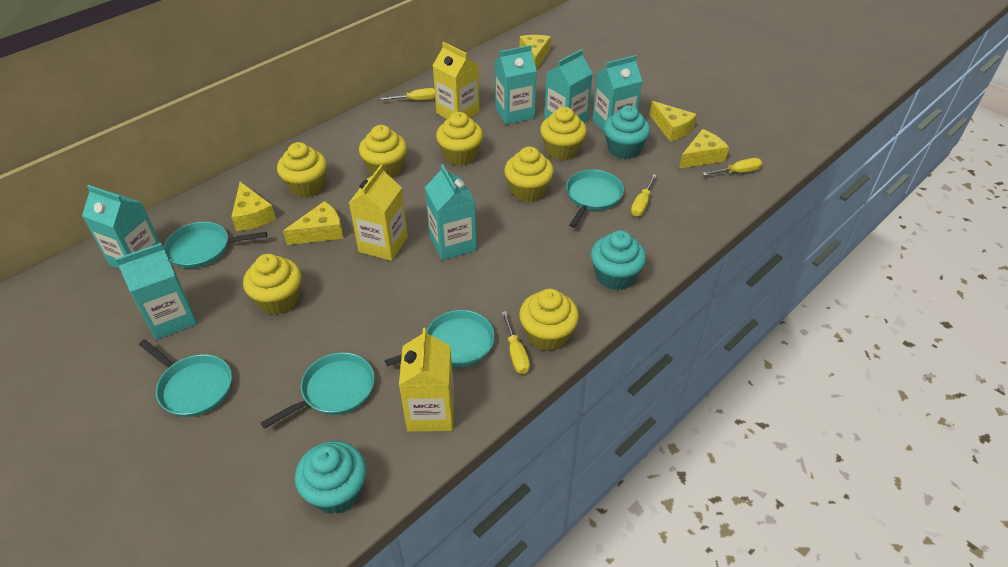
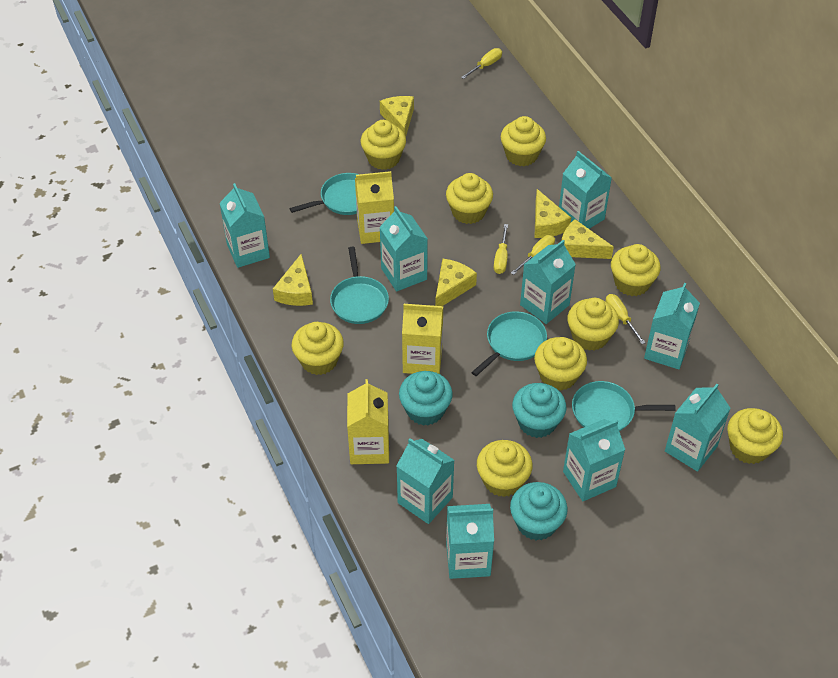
turquoise carton: [82,185,160,269] [115,243,197,340] [425,164,477,260] [495,45,537,125] [544,49,593,123] [592,55,642,133] = 6 -> [220,183,270,268] [380,206,428,291] [396,438,454,524] [446,504,494,579] [520,240,576,324] [559,151,612,229] [563,419,625,501] [644,283,700,369] [665,384,731,472] = 9
turquoise pan: [139,339,232,417] [164,222,267,268] [261,352,375,429] [385,310,495,367] [566,170,624,228] = 5 -> [290,173,359,215] [330,247,389,324] [471,311,547,376] [572,381,676,431] = 4
yellow cupcake: [243,254,301,315] [277,142,327,198] [359,125,407,178] [436,112,483,165] [504,147,554,202] [519,289,579,351] [540,107,587,160] = 7 -> [292,322,344,375] [361,120,406,170] [446,173,493,224] [477,440,532,497] [501,116,546,166] [534,337,587,391] [567,298,619,351] [611,244,661,296] [727,408,783,464] = 9

